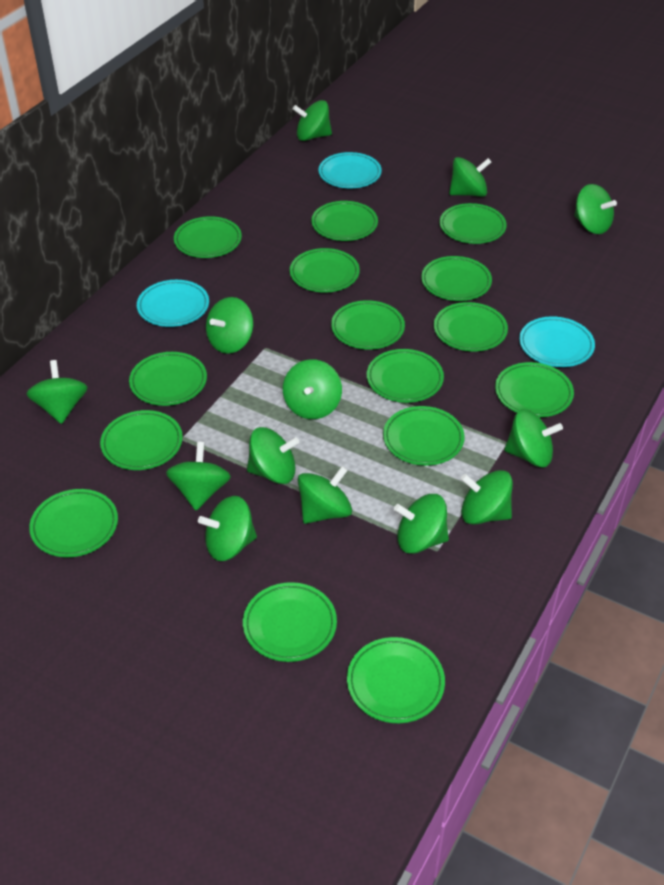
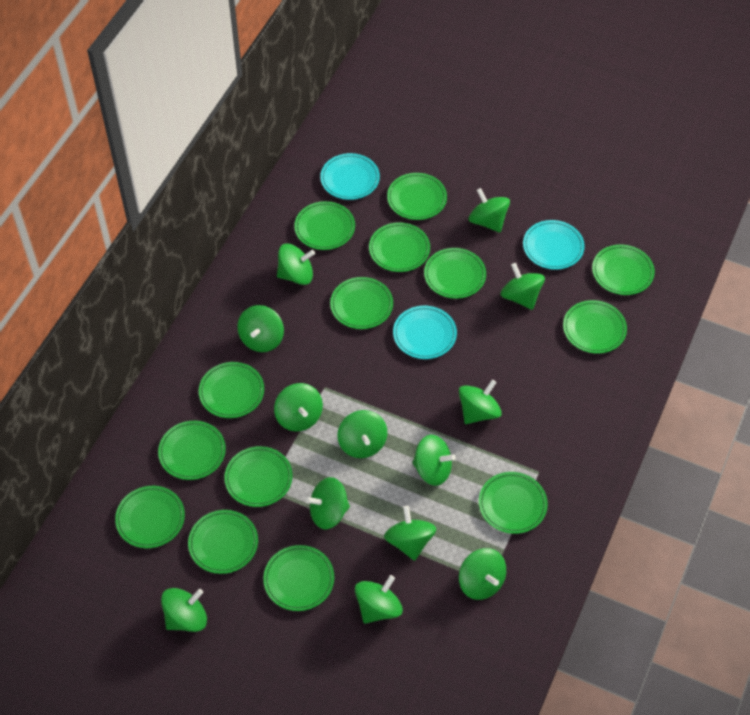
green plate: [29,489,118,557] [100,410,183,470] [129,352,207,406] [174,216,242,258] [243,582,337,662] [290,248,360,293] [311,201,378,241] [331,300,405,350] [347,637,445,723] [367,349,444,403] [383,406,465,466] [421,256,492,301] [434,302,508,352] [440,203,507,244] [495,362,574,417] = 15 -> [115,486,185,548] [158,421,226,480] [188,510,258,574] [199,362,264,418] [224,446,293,507] [263,545,334,611] [294,201,355,250] [330,277,393,329] [369,222,430,272] [387,173,447,220] [424,248,486,299] [479,472,548,534] [563,300,627,354] [592,244,655,295] = 14

